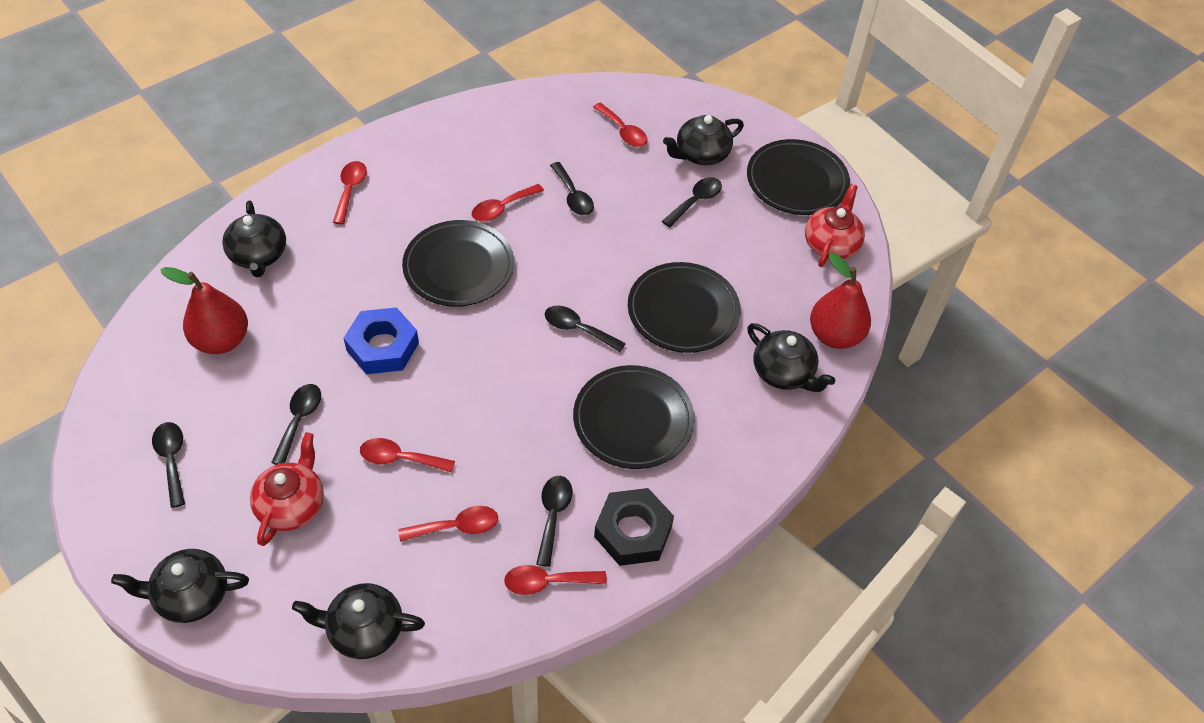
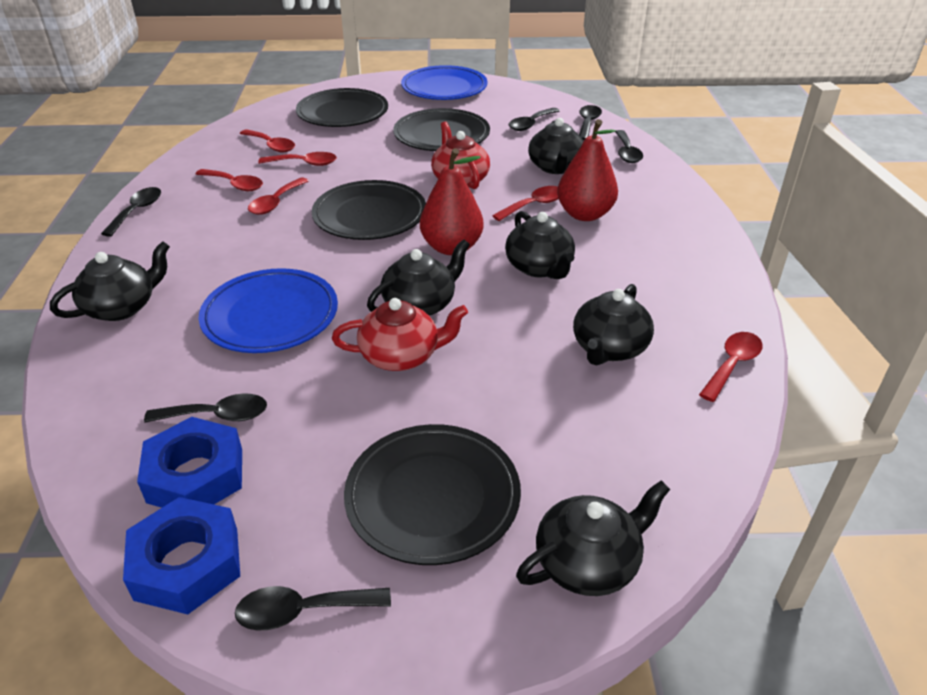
black nut: [594,488,674,566] = 1 -> none = 0
black teapot: [111,549,249,623] [222,200,286,277] [292,583,425,659] [663,115,744,165] [747,323,835,392] = 5 -> [50,241,170,321] [367,239,470,316] [505,211,575,279] [516,480,670,596] [528,118,583,174] [573,284,654,366] = 6
blue nut: [344,307,419,374] = 1 -> [123,497,240,614] [137,417,242,508] = 2
blue plate: none = 0 -> [199,268,338,353] [401,65,487,100] = 2

